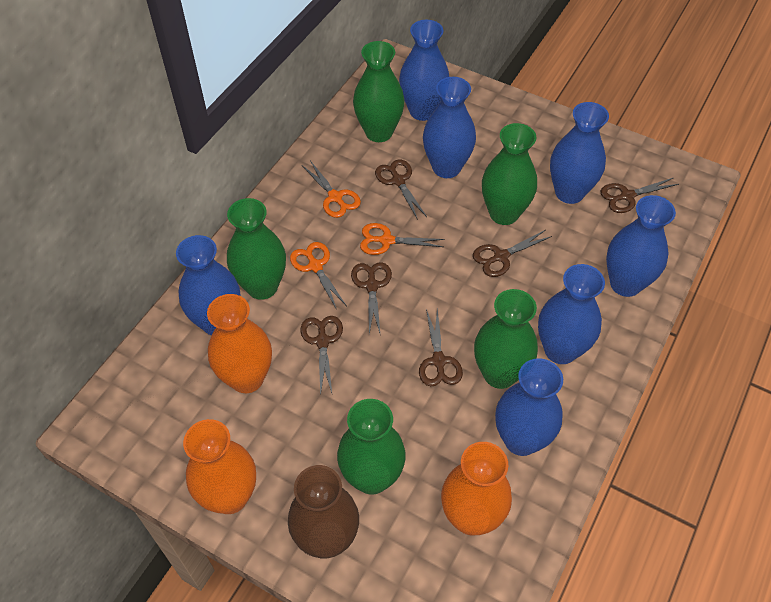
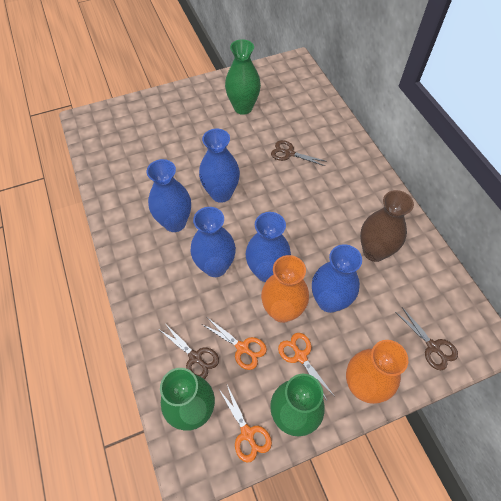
blue vase: [176,235,240,335] [399,20,449,121] [423,77,476,178] [495,358,563,456] [538,264,605,364] [550,102,609,204] [606,195,676,297] = 7 -> [147,159,191,232] [191,207,236,277] [199,128,240,203] [245,212,291,282] [312,244,362,313] = 5
brown scissors: [300,316,343,396] [351,262,392,334] [375,159,427,220] [419,309,463,386] [473,230,552,277] [600,178,679,213] = 6 -> [160,323,219,379] [271,140,327,166] [397,307,458,370] = 3
green vase: [227,198,286,300] [337,399,406,495] [353,41,405,142] [474,289,538,389] [482,123,537,225] = 5 -> [160,368,215,431] [225,39,261,115] [270,374,325,436] = 3
orange vase: [183,419,256,514] [207,294,272,393] [441,442,512,535] = 3 -> [261,255,309,323] [346,340,408,404] = 2

